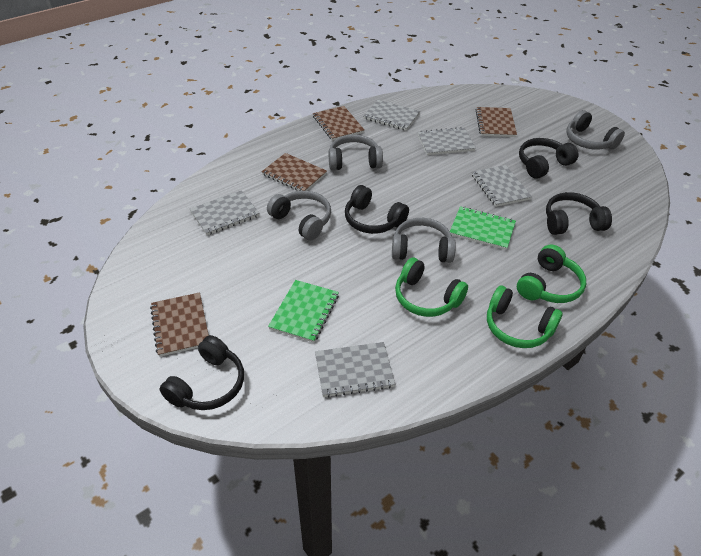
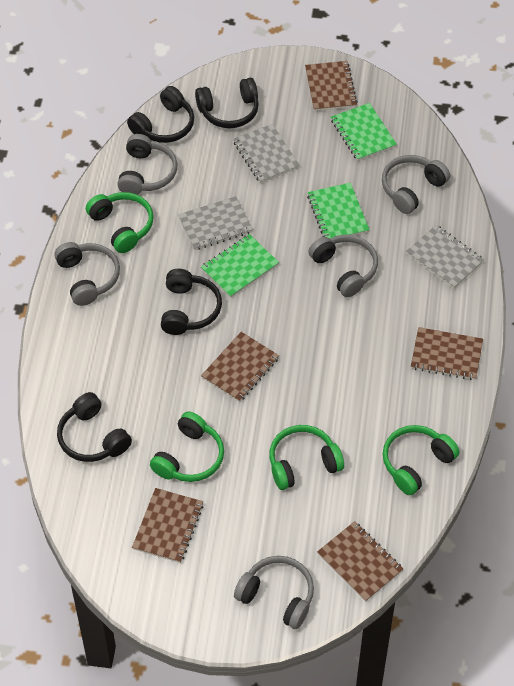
brown notebook: [150,292,209,357] [261,153,327,191] [313,106,364,141] [476,107,517,137] = 4 -> [132,488,203,563] [201,332,279,402] [305,61,358,111] [317,521,403,602] [411,327,483,380] = 5
green headphones: [395,258,468,317] [487,285,563,348] [517,245,586,303] = 3 -> [86,192,154,253] [150,411,224,482] [269,425,344,490] [383,425,459,495] = 4
green notebook: [268,280,339,343] [450,206,516,250] = 2 -> [201,234,279,298] [307,183,369,238] [331,103,397,161] = 3
grey headphones: [267,191,331,240] [329,135,383,170] [392,218,456,263] [567,110,625,150] = 4 -> [54,242,120,306] [117,134,177,195] [234,556,314,629] [308,235,378,297] [382,155,450,214] = 5
grey notebook: [190,190,259,235] [315,342,395,398] [363,100,420,131] [418,127,476,155] [472,165,532,207] = 5 -> [178,196,253,250] [233,124,300,183] [406,225,484,289] = 3

